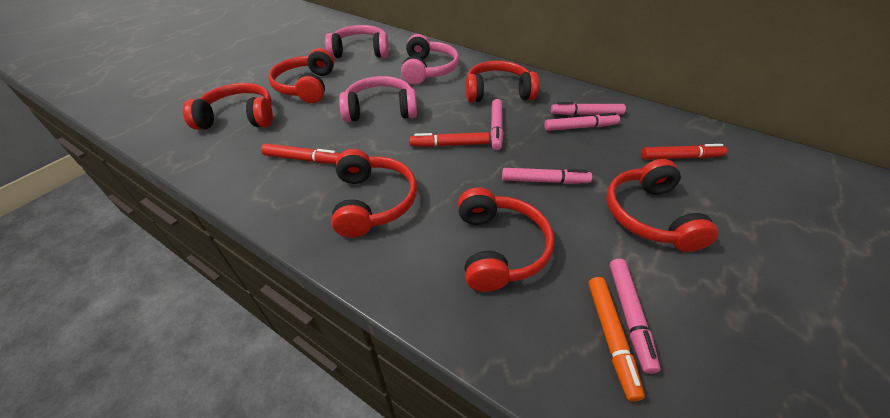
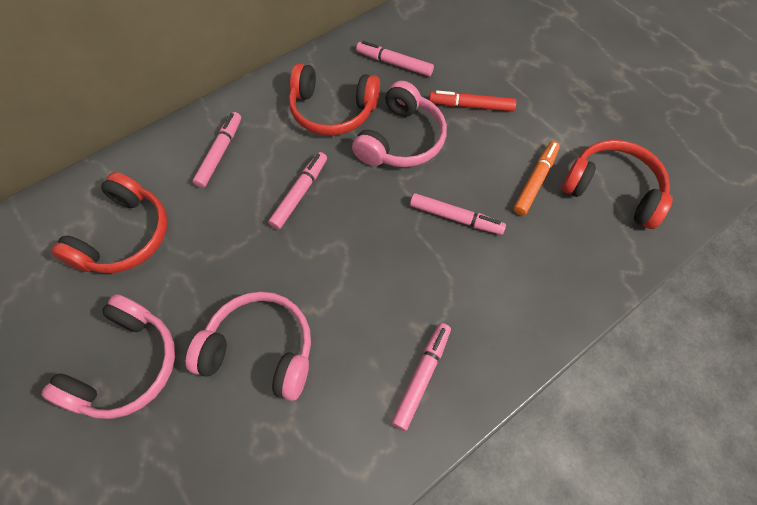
red headphones: [183,83,273,130] [268,48,334,103] [331,149,417,238] [458,187,554,292] [466,61,539,102] [606,159,718,252] = 6 -> [51,172,168,273] [289,63,380,136] [562,140,673,229] = 3
red marker: [261,143,340,164] [410,132,490,147] [641,144,727,160] = 3 -> [429,91,516,112] = 1

